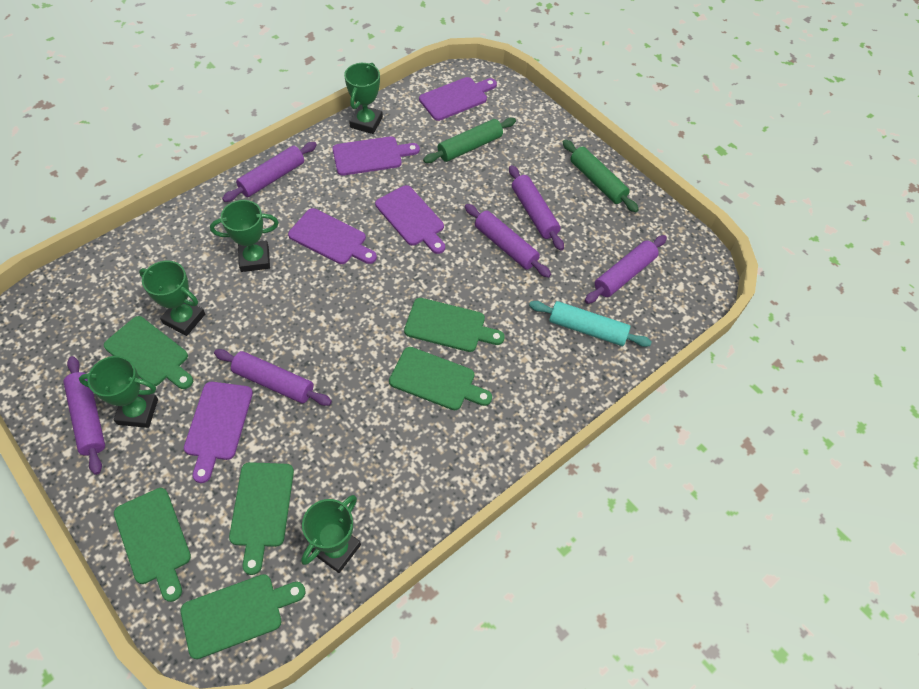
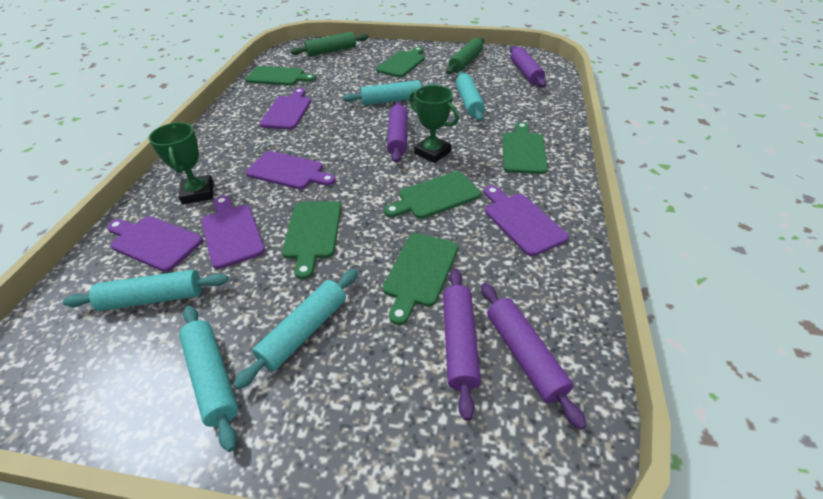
green trophy: [79,356,158,428] [139,260,205,336] [210,200,279,272] [301,495,361,573] [344,63,383,134] = 5 -> [149,122,213,205] [409,85,459,163] = 2
purple rolling pin: [63,356,105,475] [214,349,332,406] [222,142,317,202] [465,204,551,278] [509,165,564,250] [585,235,667,304] = 6 -> [387,101,408,163] [443,268,481,421] [481,283,586,430] [510,46,547,87] = 4
turquoise rolling pin: [529,301,652,347] = 1 -> [63,270,228,311] [179,306,239,452] [233,269,358,390] [343,80,437,105] [456,71,485,122] = 5

